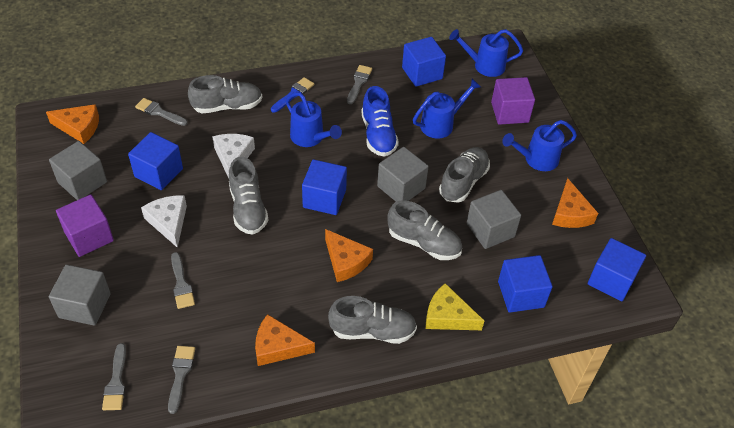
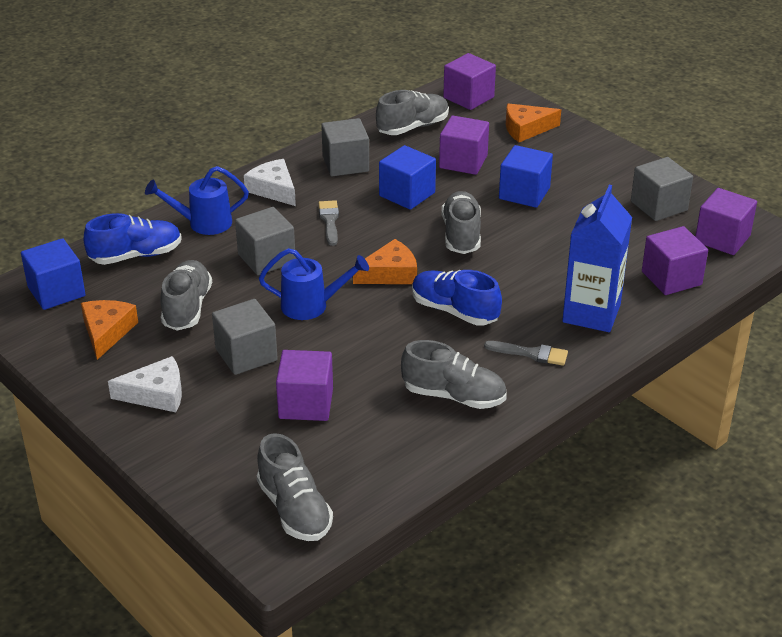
blue brush: [271,77,314,113] = 1 -> none = 0
blue carton: none = 0 -> [562,185,632,332] = 1
blue cube: [128,132,183,190] [302,159,347,215] [402,37,446,87] [498,255,553,312] [588,238,646,301] = 5 -> [21,238,86,310] [379,145,436,210] [499,145,553,208] = 3
blue shoe: [361,86,399,157] = 1 -> [84,213,182,265] [412,270,502,326] = 2
blue watering can: [286,92,342,147] [413,78,481,139] [449,29,523,77] [502,120,577,171] = 4 -> [145,166,249,235] [259,248,369,320] = 2
grey brush: [102,343,126,410] [135,98,188,126] [168,346,195,414] [171,252,195,309] [347,65,372,104] = 5 -> [319,200,339,246] [484,341,568,366] = 2
orange cheese: [46,104,99,144] [255,314,315,366] [325,229,373,282] [552,178,598,228] = 4 -> [81,300,138,360] [353,239,417,284] [506,103,561,142] = 3
purple cube: [56,195,114,257] [491,77,535,125] = 2 -> [276,350,333,421] [439,115,489,175] [443,53,496,110] [642,226,708,295] [695,188,757,255] = 5
yellow cheese: [425,283,484,330] = 1 -> none = 0

